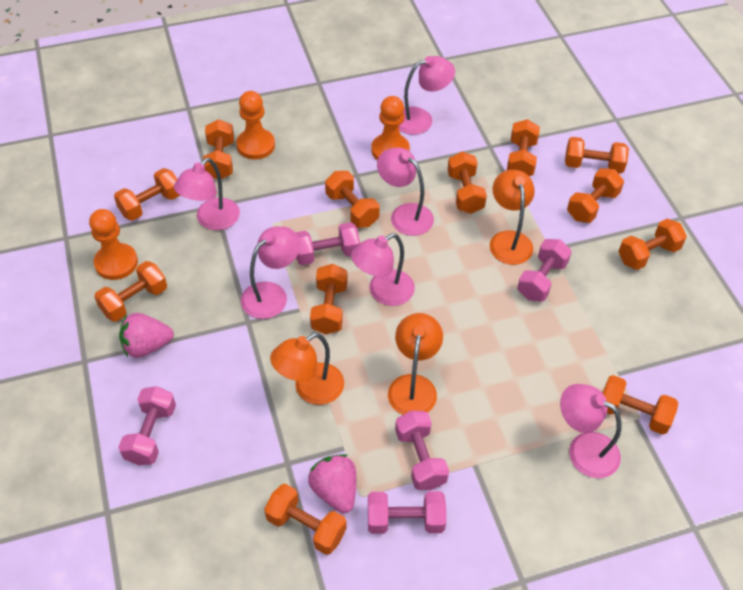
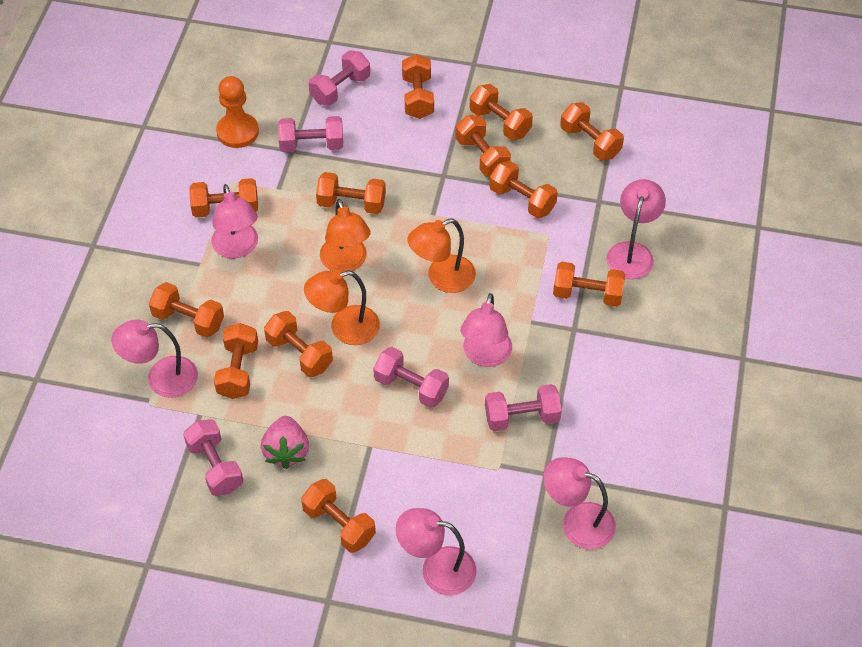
orange pawn: [89,209,138,280] [236,91,275,159] [371,96,410,160] = 3 -> [216,76,259,148] = 1
pink strawberry: [119,313,174,358] [308,454,356,513] = 2 -> [261,416,309,469] = 1

